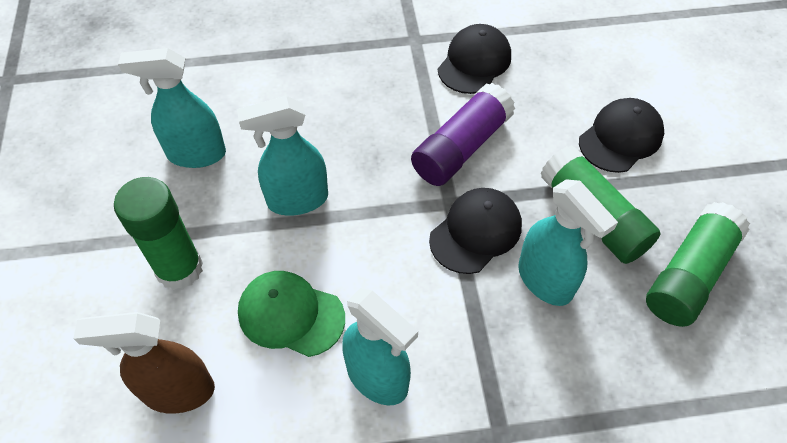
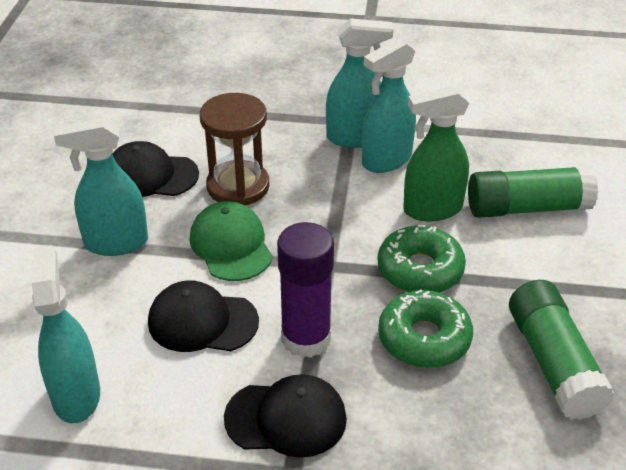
brown hourglass: none = 0 -> [200,93,269,205] = 1
brown spray bottle: [73,312,215,414] = 1 -> none = 0
green donut: none = 0 -> [378,225,466,293] [378,290,473,368] = 2
green glue stick: [114,177,203,290] [540,145,661,264] [646,202,750,327] = 3 -> [468,166,598,218] [509,280,615,420] = 2
green spray bottle: none = 0 -> [403,86,470,222] = 1

